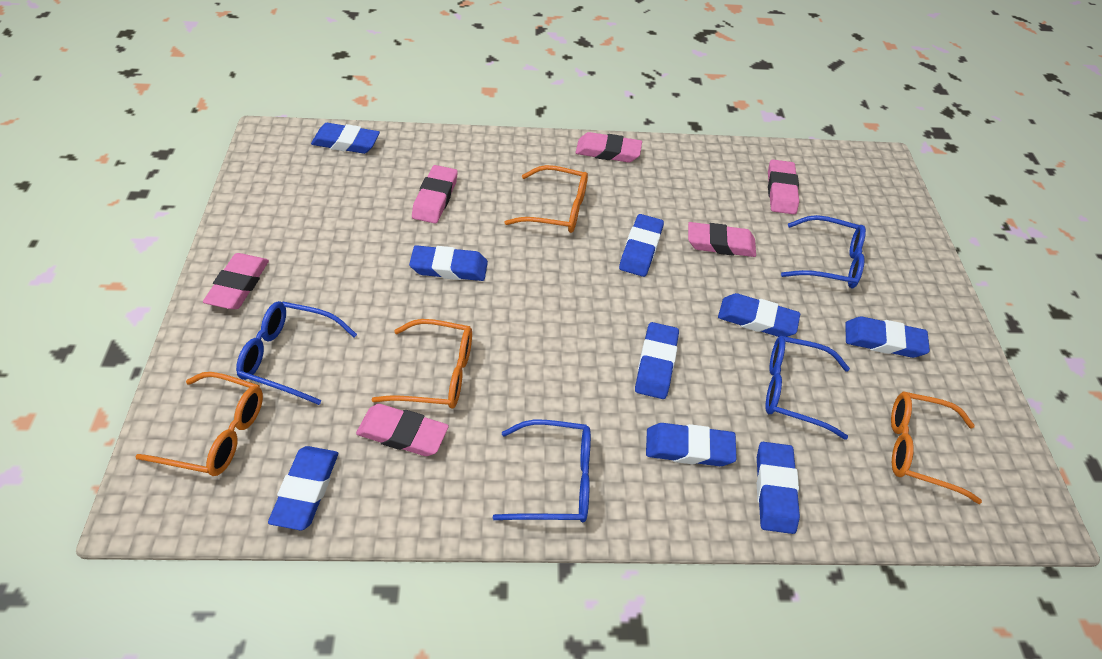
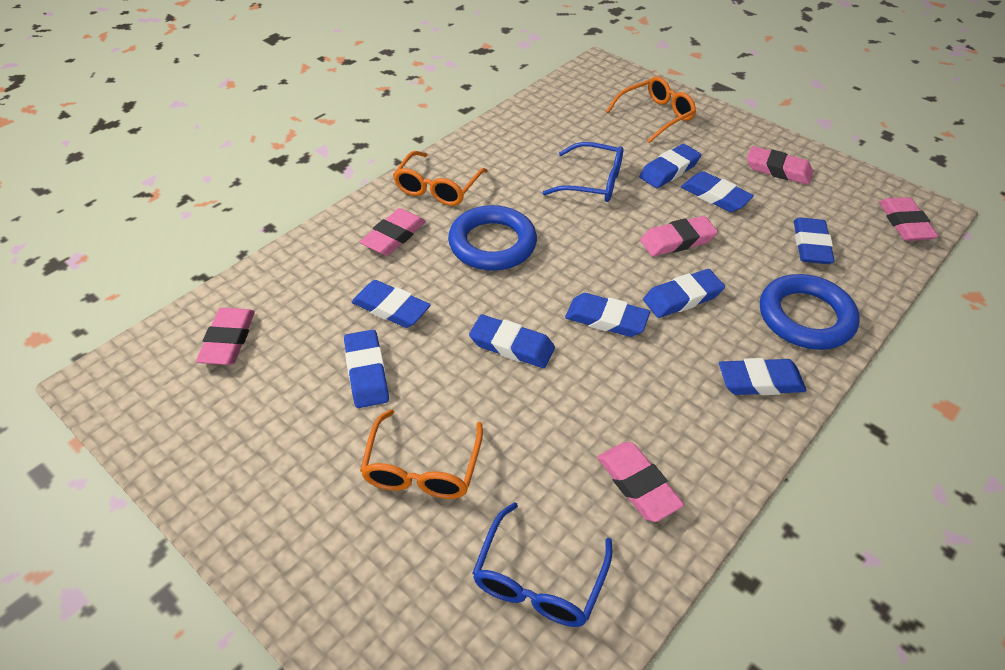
blue glasses: [236,301,357,405] [493,420,591,522] [765,336,850,440] [781,215,866,288] = 4 -> [473,502,612,627] [542,142,623,202] = 2
blue ring: none = 0 -> [448,205,537,271] [760,274,860,350] = 2
orange glasses: [135,372,263,476] [372,319,472,409] [504,165,588,233] [891,392,982,504] = 4 -> [360,409,483,499] [393,151,487,206] [606,76,696,143] = 3

